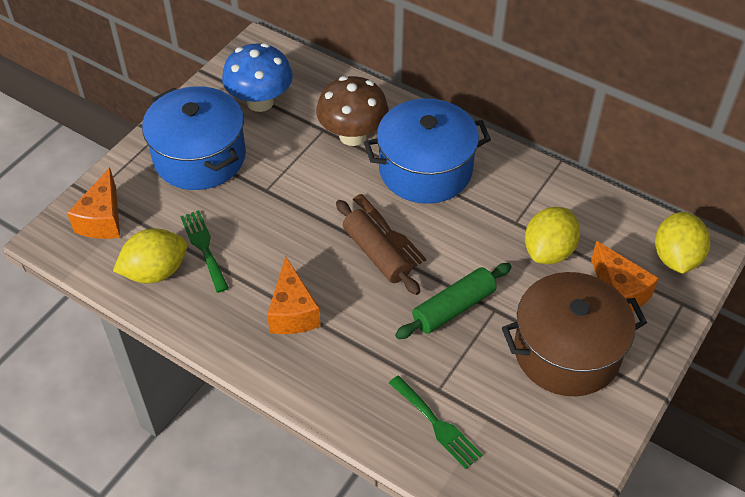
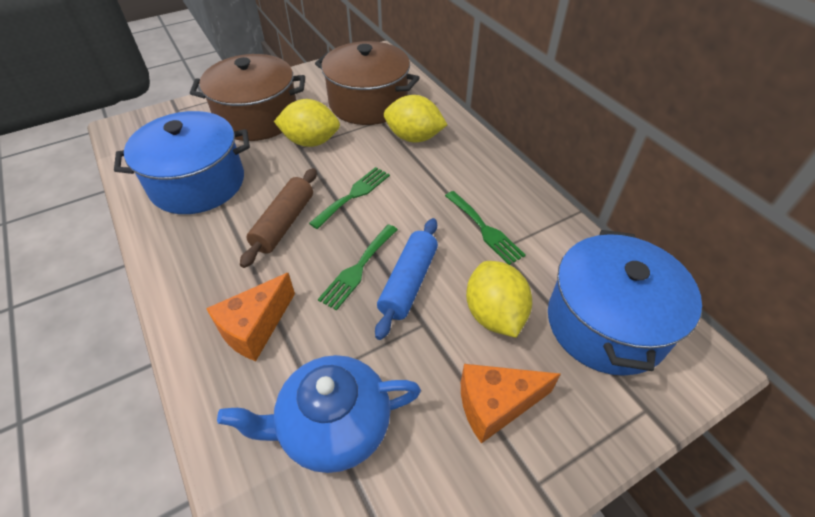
blue mushroom: [222,43,293,112] = 1 -> none = 0
blue rolling pin: none = 0 -> [375,218,438,340] = 1
blue teapot: none = 0 -> [217,355,421,473] = 1
brown fork: [353,194,427,268] = 1 -> none = 0
brown mushroom: [316,76,389,146] = 1 -> none = 0
brown pot: [502,272,647,396] = 1 -> [190,54,305,141] [315,41,420,125] = 2
green fork: [180,210,229,293] [389,375,483,469] = 2 -> [309,167,390,229] [318,224,398,311] [445,191,526,265] = 3
green rolling pin: [395,263,512,339] = 1 -> none = 0
orange cheese: [67,168,120,239] [267,256,321,334] [591,241,659,311] = 3 -> [206,273,295,361] [461,364,561,444] = 2

